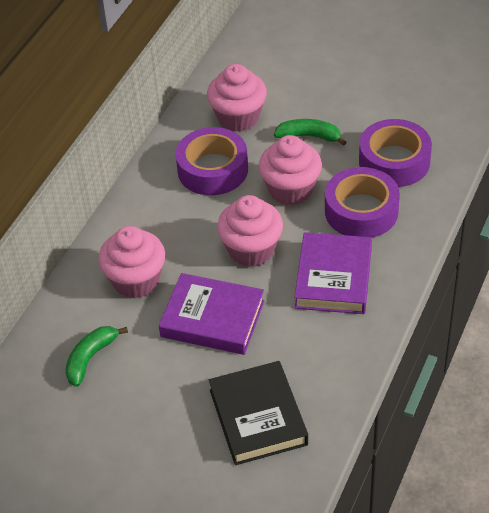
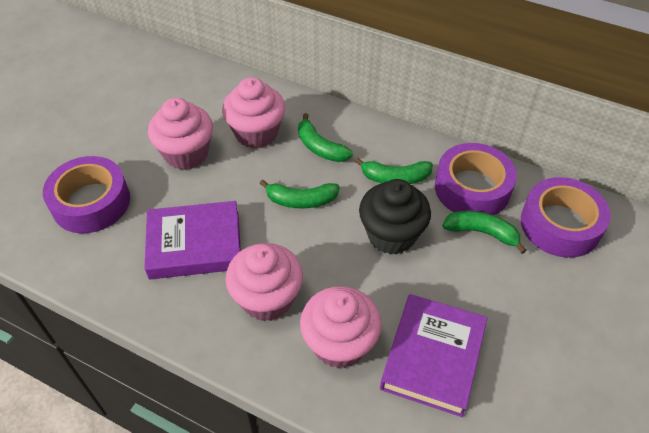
black book: [209,361,308,465] = 1 -> none = 0
black cupcake: none = 0 -> [359,179,431,255] = 1
green banana: [65,326,128,387] [274,119,347,146] = 2 -> [259,179,340,209] [298,113,353,162] [355,157,433,184] [442,211,527,254] = 4

